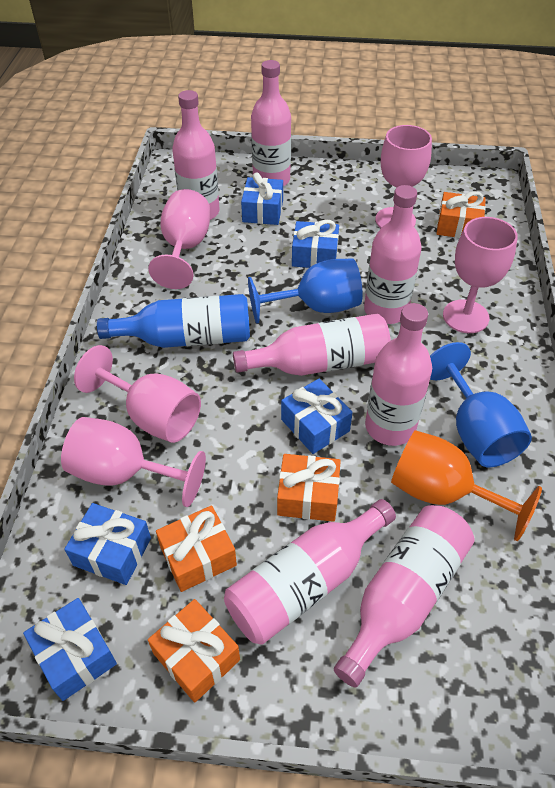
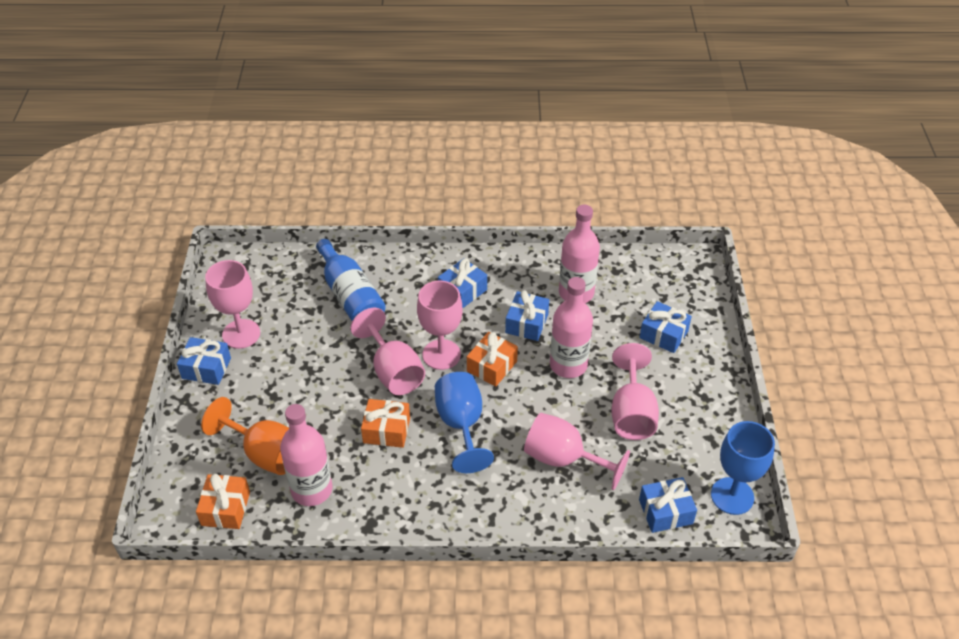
orange gift: [148,599,240,703] [156,505,237,592] [277,454,341,522] [436,191,486,238] = 4 -> [196,474,250,529] [361,399,410,448] [467,332,518,387] = 3
pink bottle: [172,90,220,220] [224,499,396,645] [233,314,391,376] [251,60,291,186] [334,505,474,688] [364,185,422,324] [365,303,432,446] = 7 -> [280,404,332,506] [550,277,593,378] [559,205,600,303] = 3

